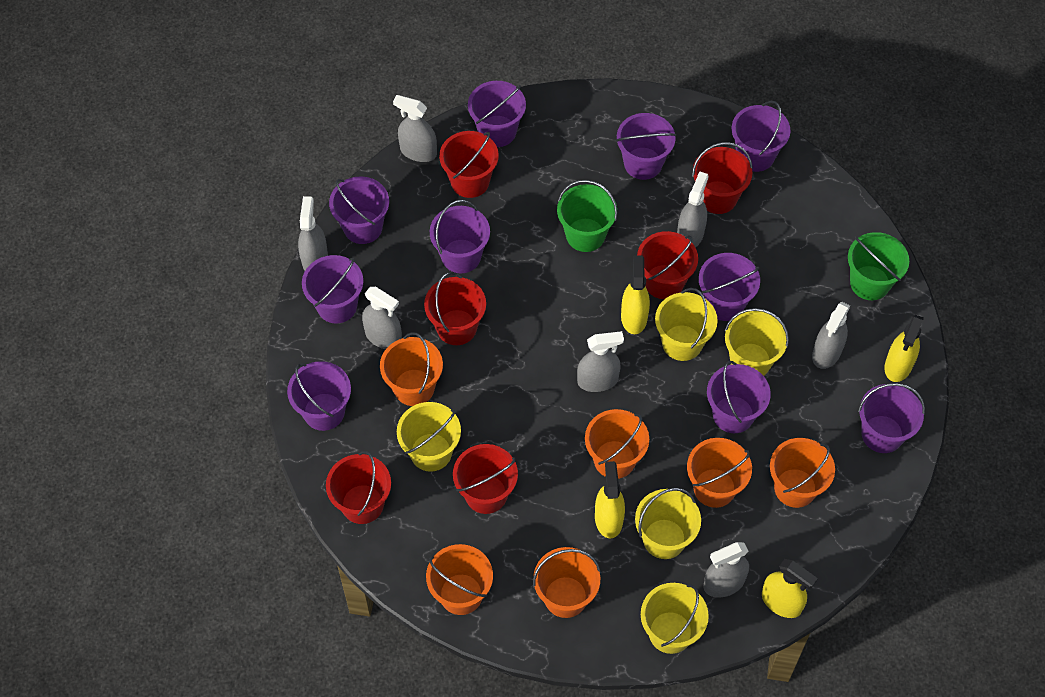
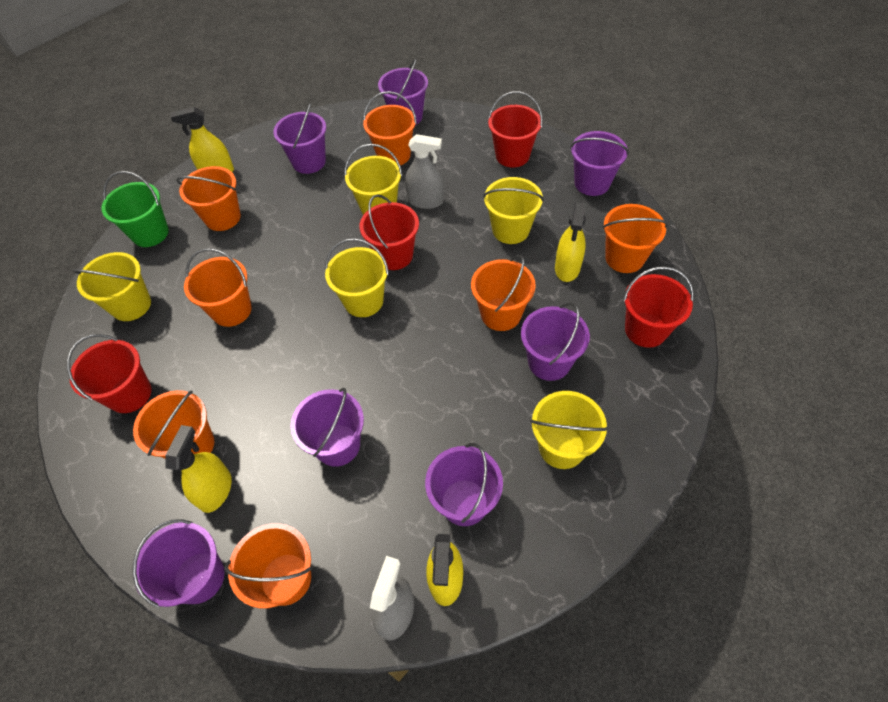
green bucket: [557,180,617,252] [848,232,909,300] = 2 -> [101,171,169,247] = 1
grey spray bottle: [298,196,328,271] [362,287,402,349] [393,95,437,162] [577,331,624,392] [677,171,709,248] [704,542,749,597] [812,302,850,369] = 7 -> [370,556,414,641] [405,134,443,209] = 2
orange bucket: [380,332,443,406] [426,544,493,615] [533,547,601,618] [585,409,649,479] [687,438,752,508] [770,438,835,508] = 6 -> [133,390,214,459] [176,166,241,231] [184,249,252,327] [225,523,312,608] [363,91,417,166] [471,255,536,331] [603,204,668,273] = 7
purple bucket: [287,361,351,431] [302,255,364,323] [329,177,389,244] [430,200,490,273] [468,81,526,147] [616,113,676,180] [699,253,760,321] [707,361,771,433] [732,101,790,172] [858,383,925,453] = 10 -> [132,519,225,608] [273,102,326,174] [291,388,364,467] [378,58,428,125] [425,443,503,526] [521,303,590,381] [570,131,629,196] = 7
red bucket: [326,451,391,524] [424,272,486,345] [439,131,499,198] [453,444,518,514] [637,231,698,299] [692,142,753,214] = 6 -> [67,334,152,413] [360,194,419,270] [488,91,543,168] [623,266,694,348] = 4

